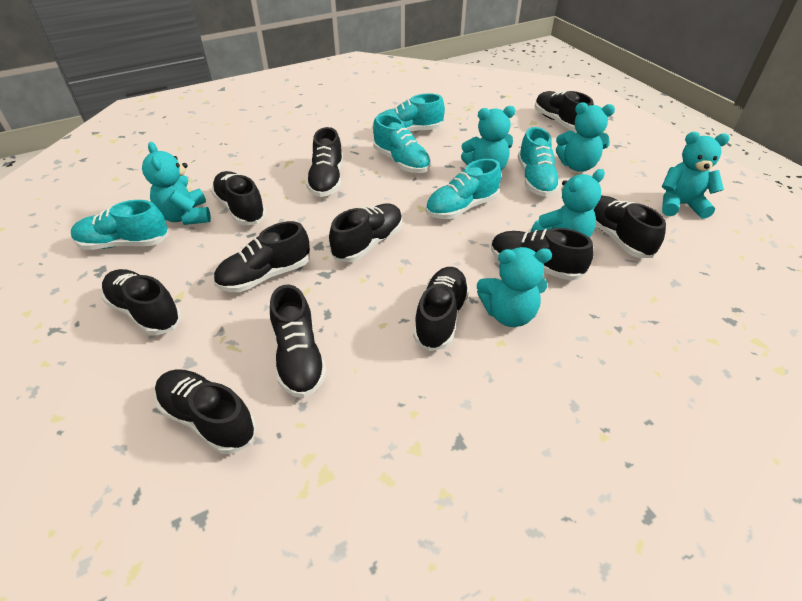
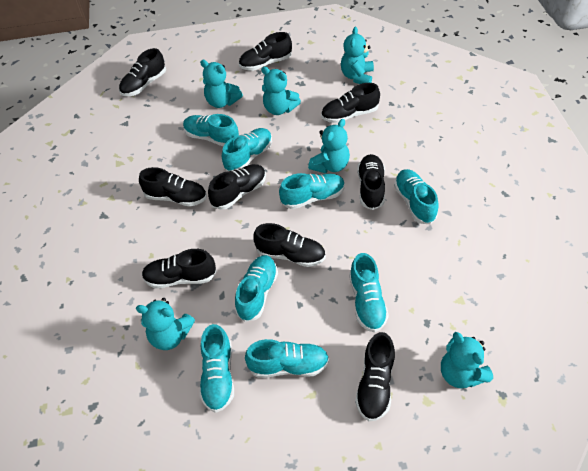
black shoe: [101,269,182,335] [154,369,257,454] [211,171,267,225] [213,221,310,292] [270,285,327,398] [306,127,343,197] [329,204,403,262] [413,267,470,351] [491,228,594,281] [535,90,594,131] [594,195,666,258] = 11 -> [119,48,166,96] [139,167,207,206] [142,249,216,289] [208,164,266,210] [239,32,292,71] [253,223,326,267] [321,83,380,123] [355,332,395,421] [357,154,385,210] = 9
turquoise shoe: [71,200,169,250] [372,93,445,131] [373,114,431,173] [426,159,501,219] [518,127,561,197] = 5 -> [183,114,239,146] [199,324,234,413] [222,128,272,172] [235,255,278,322] [245,339,329,378] [279,173,345,209] [349,253,389,332] [394,169,439,224] = 8

